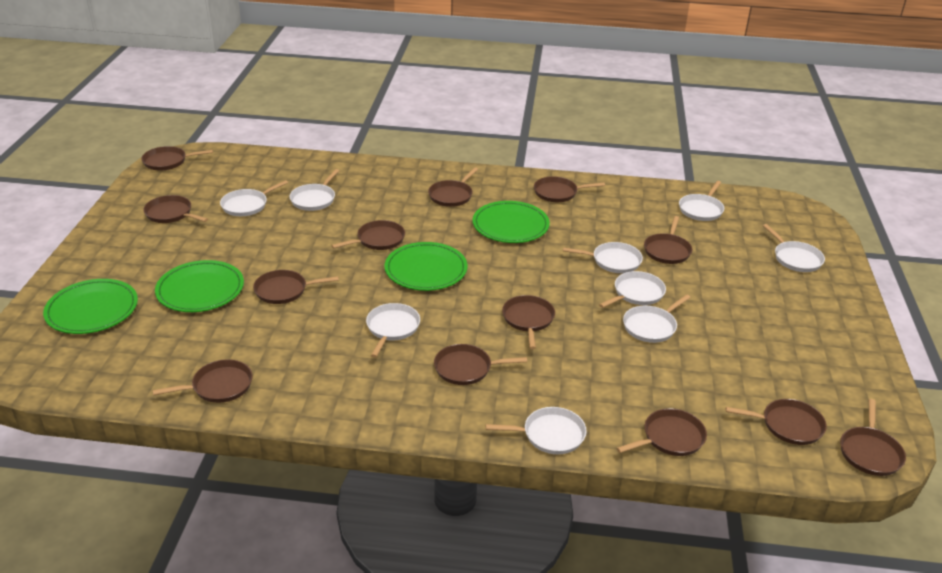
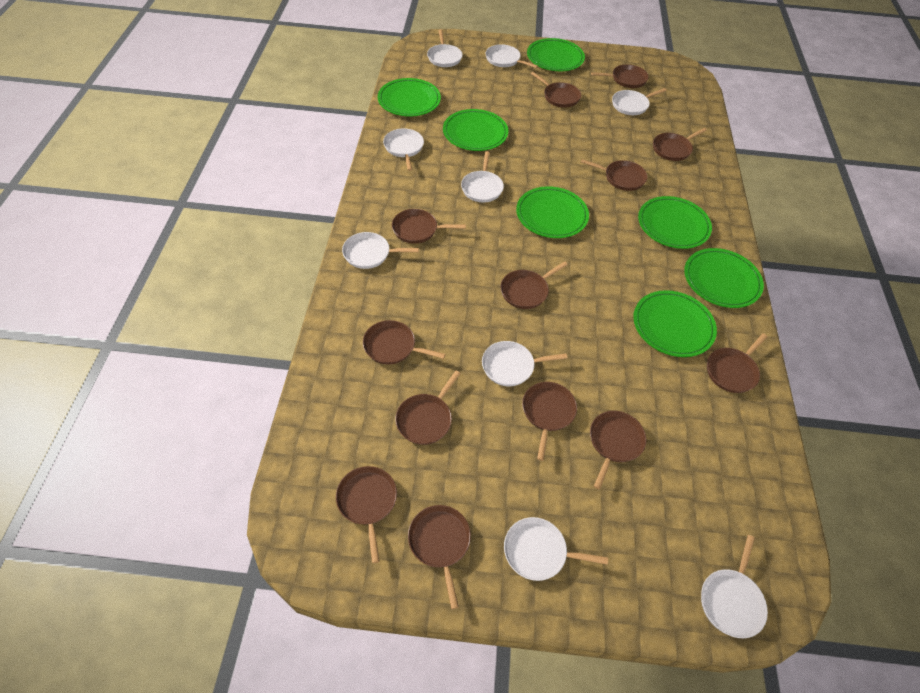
green plate: [43,279,138,334] [155,260,244,312] [384,242,467,291] [473,201,550,243] = 4 -> [378,78,441,117] [443,109,508,151] [516,186,589,238] [527,38,585,71] [633,290,717,357] [638,196,712,249] [684,248,764,308] = 7

